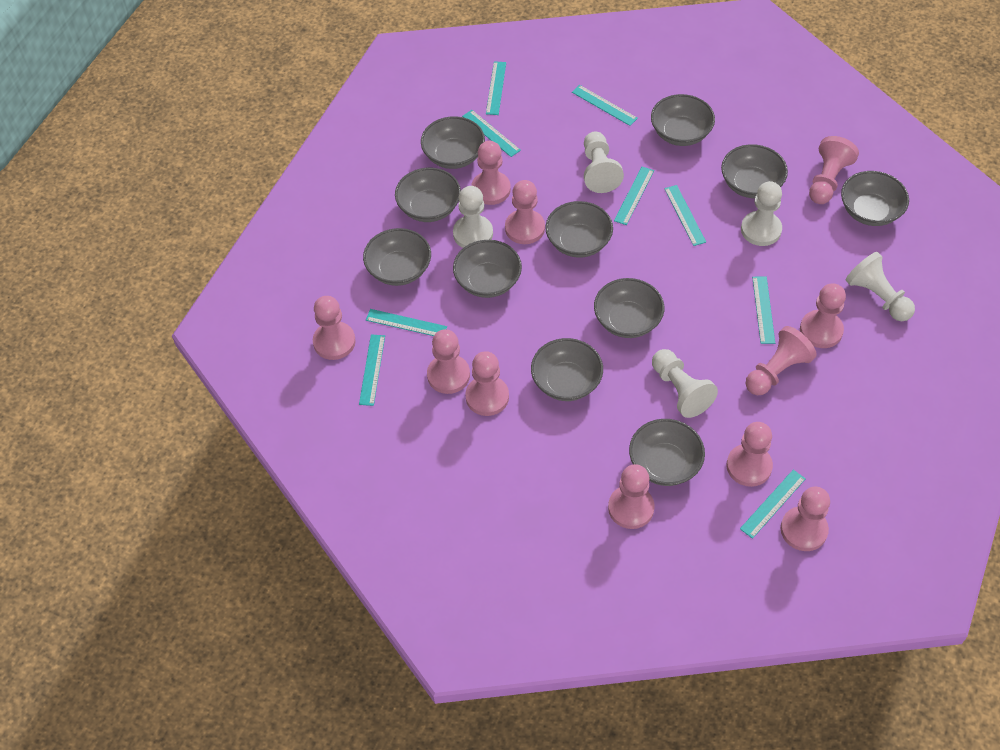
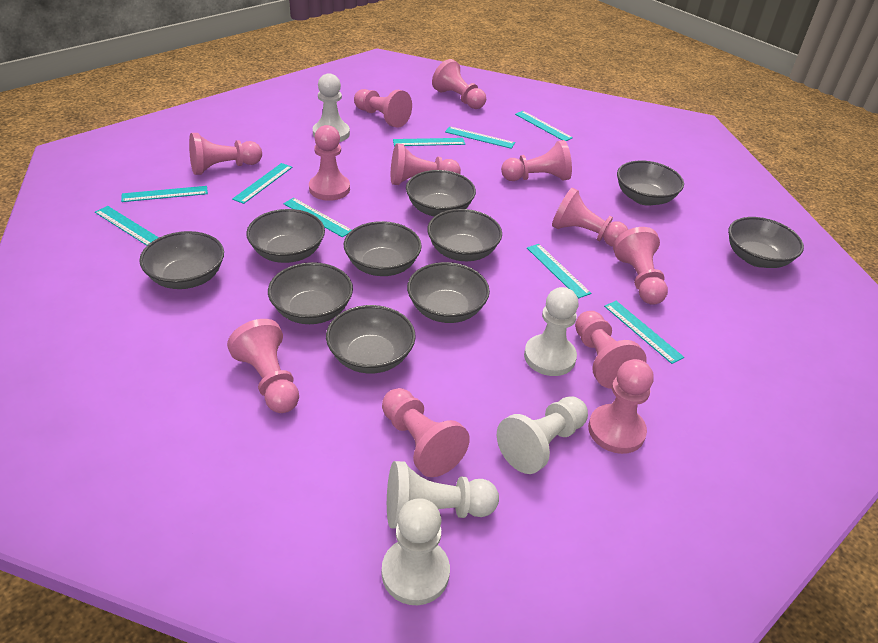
grey bowl: [363,228,431,286] [395,168,461,222] [421,116,485,169] [453,240,522,298] [531,338,603,401] [545,201,613,258] [594,278,664,338] [629,419,705,486] [651,94,715,146] [721,144,788,198] [841,171,909,226] = 11 -> [139,231,224,289] [246,209,325,263] [268,262,353,324] [326,305,416,374] [344,221,422,276] [406,170,476,217] [407,262,490,323] [427,209,502,261] [617,160,684,206] [728,217,804,268] = 10
pink pawn: [313,296,356,360] [427,329,470,394] [465,351,509,416] [471,141,511,205] [505,180,545,244] [608,464,655,529] [726,422,773,487] [746,326,817,395] [781,487,830,551] [800,283,846,348] [809,136,859,204] = 11 -> [189,133,262,175] [227,319,299,413] [309,125,350,201] [354,89,412,128] [382,388,470,477] [391,143,461,185] [432,59,486,109] [501,140,572,181] [552,188,628,247] [575,311,647,389] [588,359,654,454] [613,227,668,305] = 12

